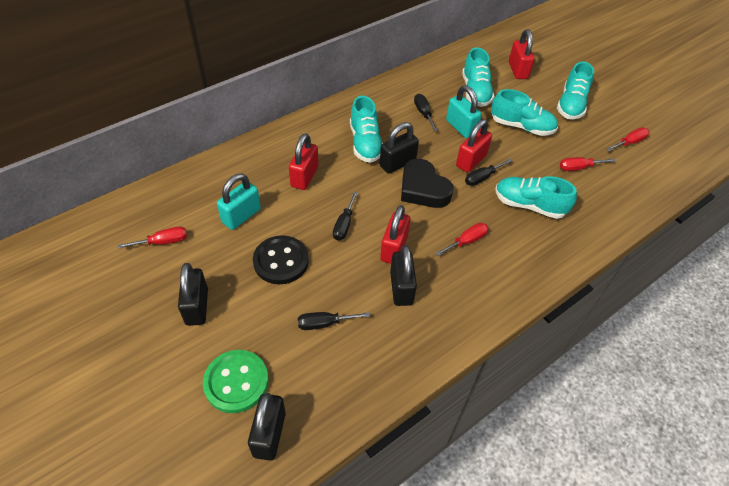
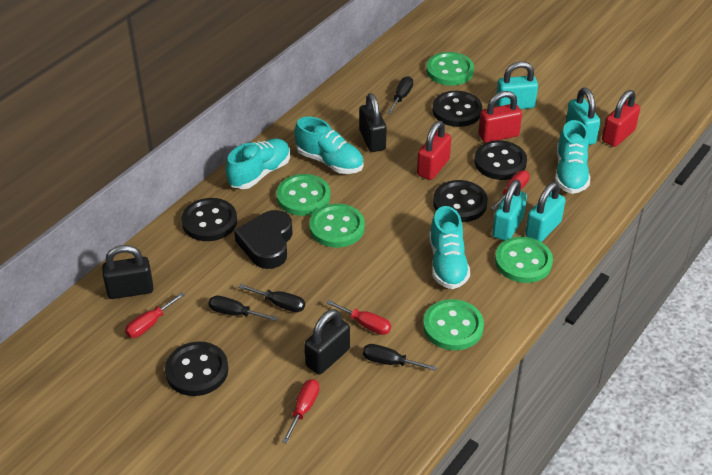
black button: [253,235,309,284] = 1 -> [165,342,228,396] [181,198,237,241] [432,91,482,127] [433,180,488,222] [474,140,527,180] = 5
black padlock: [178,263,208,326] [248,393,286,461] [380,122,419,174] [390,245,417,306] = 4 -> [102,245,153,299] [304,309,350,375] [359,93,386,152] = 3
green button: [203,350,269,413] = 1 -> [276,174,330,216] [309,204,365,248] [423,299,484,350] [426,52,474,86] [495,237,553,283] = 5
red padlock: [289,133,318,190] [380,205,411,264] [456,119,492,172] [509,29,535,79] = 4 -> [417,121,451,180] [479,91,522,143] [602,90,640,147] = 3
turquoise padlock: [217,174,261,230] [446,85,482,138] = 2 -> [492,180,527,241] [496,61,538,109] [525,182,566,242] [566,88,601,145] = 4
turquoise shoe: [350,96,383,163] [462,47,495,107] [491,89,558,136] [495,176,577,219] [557,62,594,119] = 5 -> [226,139,290,189] [295,117,363,174] [429,206,470,289] [555,120,590,194] = 4

